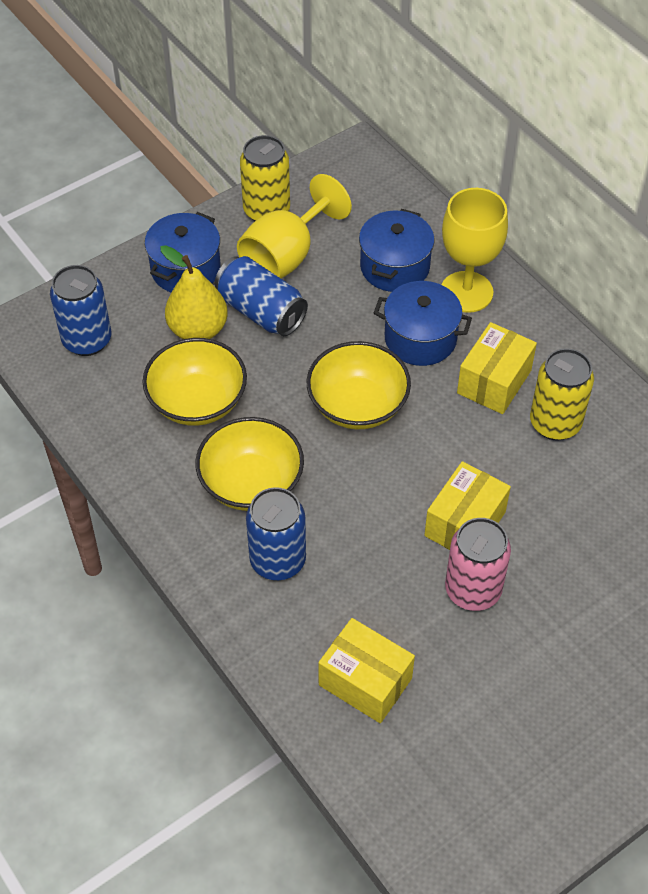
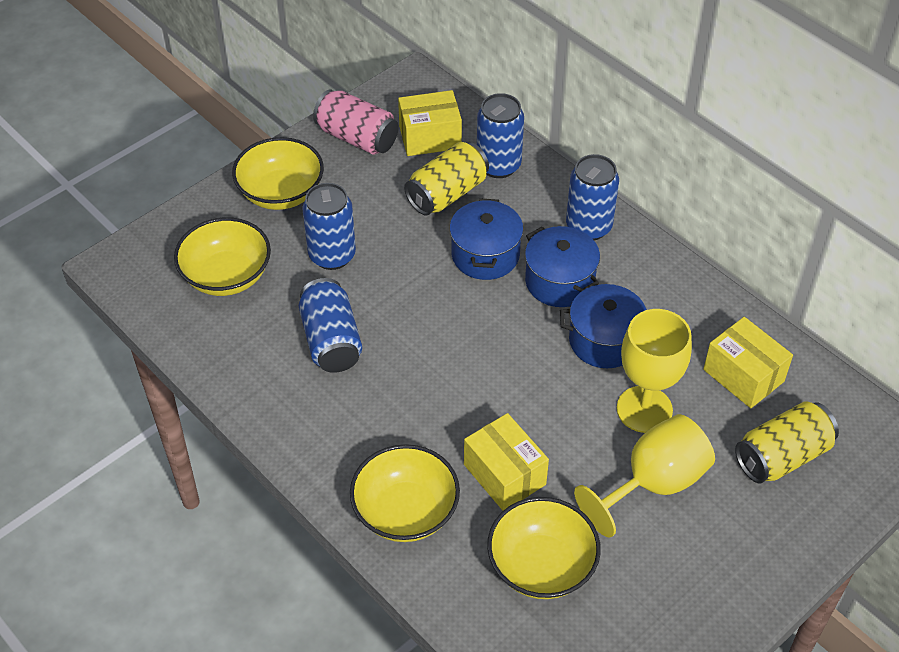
blue can: [50,265,112,356] [215,256,308,336] [246,487,306,580] = 3 -> [299,278,362,373] [303,183,356,270] [477,93,524,178] [566,154,619,241] = 4
yellow bowl: [143,338,247,426] [196,417,304,511] [307,341,411,429] = 3 -> [174,218,271,296] [232,137,324,210] [350,444,460,542] [487,497,601,599] = 4
yellow pear: [160,245,228,339] = 1 -> none = 0

